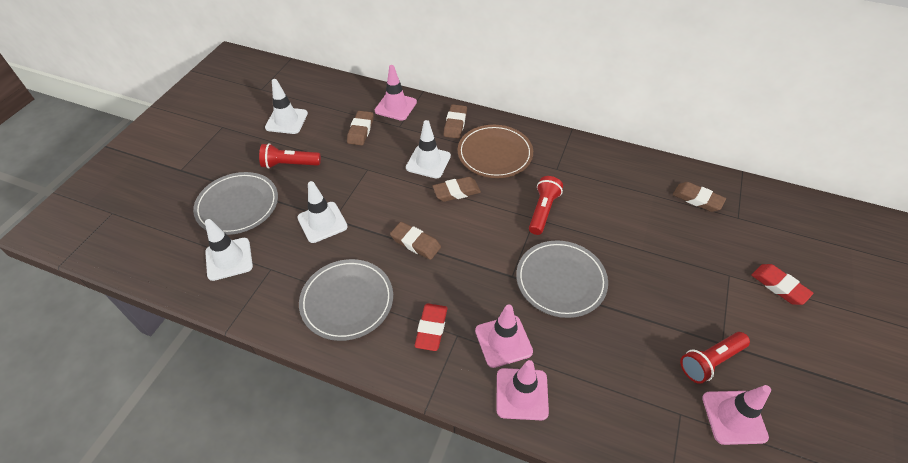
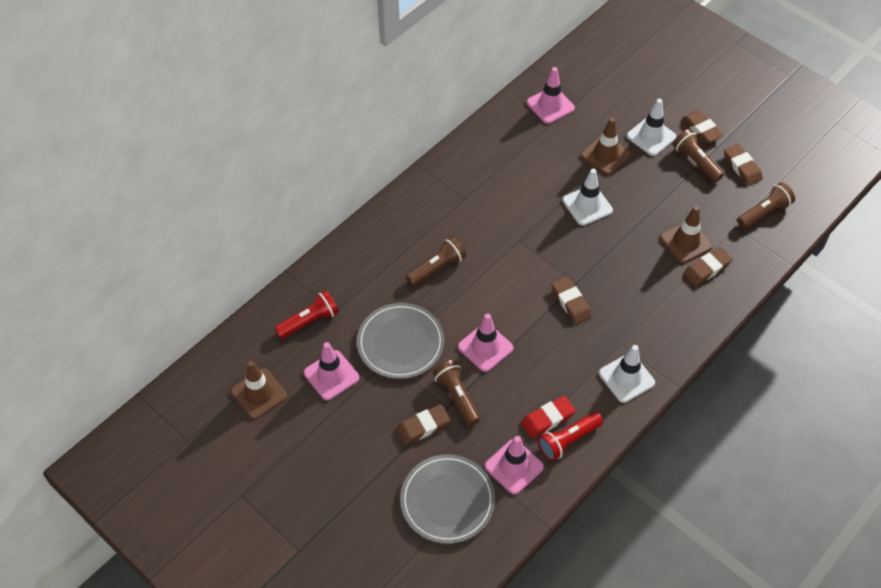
brown flashlight: none = 0 -> [406,237,466,286] [433,360,480,426] [673,129,724,182] [737,182,795,229] = 4
brown plate: [458,125,533,178] = 1 -> none = 0
brown traffic cone: none = 0 -> [231,361,287,419] [581,117,631,175] [660,206,713,263] = 3
grey plate: [193,172,278,235] [299,259,393,341] [516,240,608,318] = 3 -> [357,303,444,379] [400,454,495,544] = 2
red eraser: [415,304,447,351] [751,264,813,305] = 2 -> [521,396,576,438] = 1
red flashlight: [259,143,321,169] [529,176,563,235] [680,332,750,384] = 3 -> [275,290,339,339] [538,412,603,461] = 2
white traffic cone: [205,219,253,281] [265,79,308,134] [298,181,348,243] [406,120,451,179] = 4 -> [563,169,613,226] [599,345,655,403] [627,99,676,156] = 3

